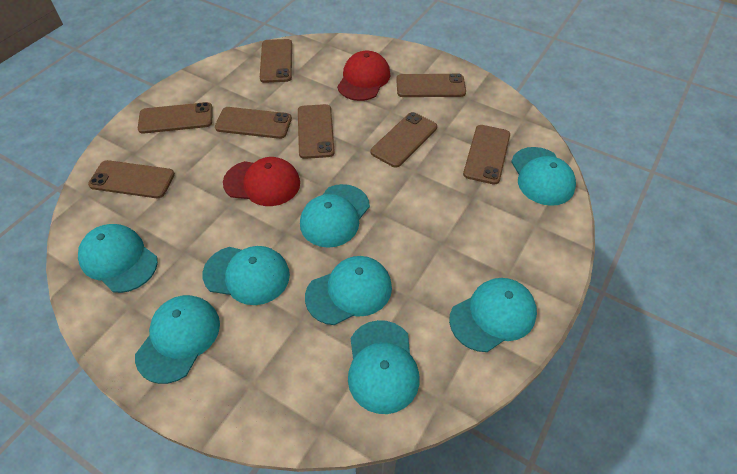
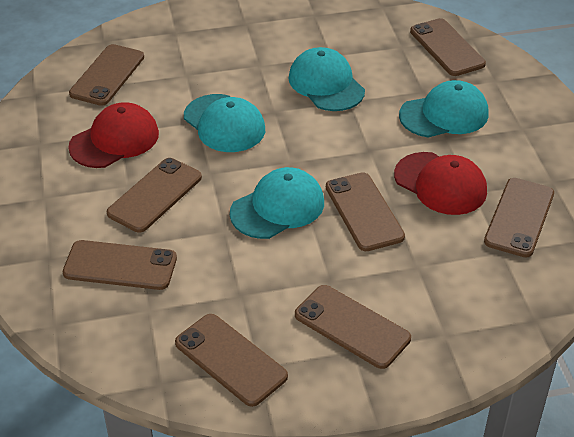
turquoise cap: [78,224,158,293] [135,295,220,384] [203,246,290,305] [300,184,370,248] [305,256,392,325] [348,320,420,414] [449,278,537,352] [511,147,576,206] = 8 -> [184,94,265,152] [230,167,324,239] [288,47,365,111] [399,80,489,137] = 4

